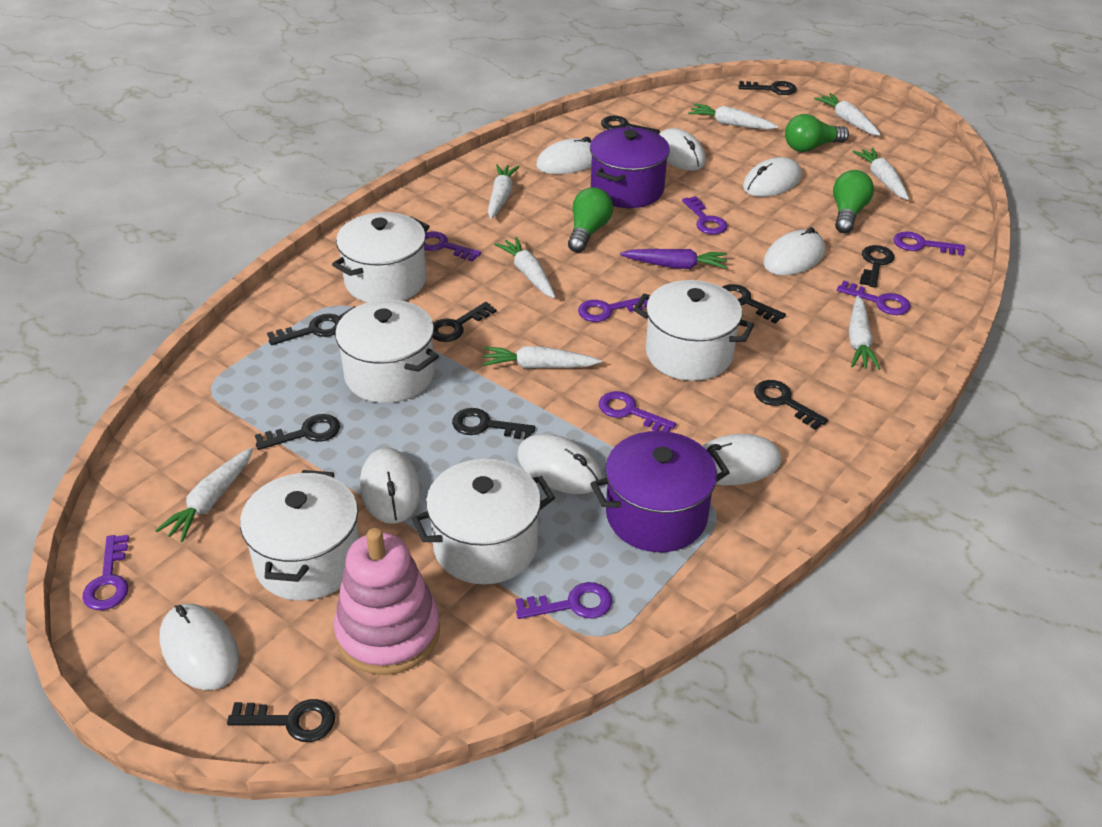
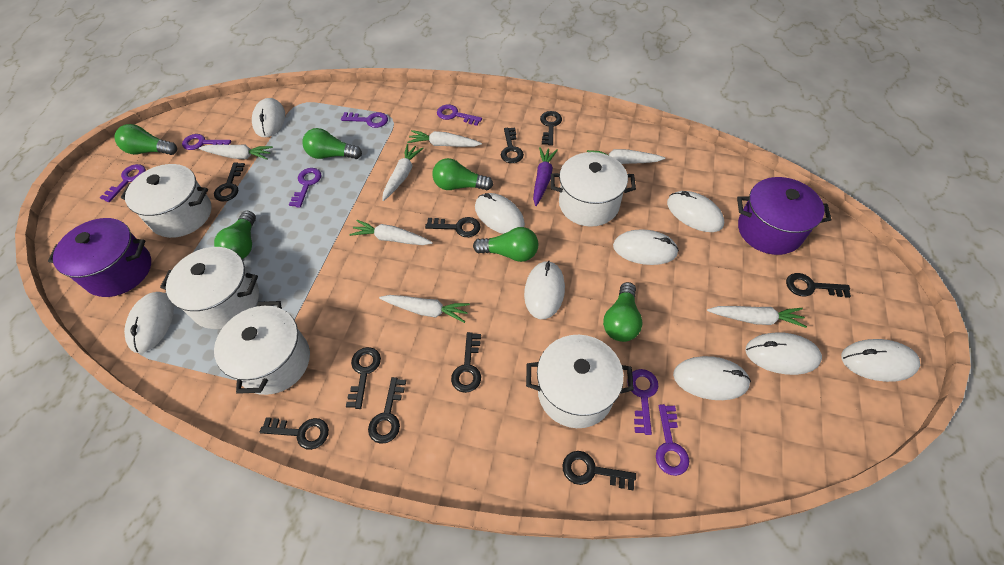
green light bulb: [568,187,613,253] [785,114,849,152] [833,170,874,233] = 3 -> [115,124,177,155] [214,211,256,259] [302,128,362,159] [432,158,493,190] [473,227,538,262] [603,282,643,342] = 6
pink stacking toy: [334,528,440,675] = 1 -> none = 0
purple key: [82,535,129,610] [424,231,481,262] [515,582,612,619] [578,297,648,322] [599,391,676,432] [682,196,728,235] [837,281,911,315] [893,231,965,256] = 8 -> [100,164,146,202] [182,134,231,150] [289,168,321,208] [341,112,388,128] [437,104,482,126] [627,369,658,435] [656,404,689,476] = 7
white carrot: [155,447,253,542] [482,346,602,369] [488,164,519,219] [494,237,555,298] [688,103,778,130] [814,93,881,136] [849,296,881,370] [852,148,909,200] = 8 -> [199,145,273,160] [350,220,433,245] [379,295,470,323] [382,144,424,201] [407,130,482,147] [587,149,665,164] [707,306,807,328] = 7
white mouse: [159,604,239,690] [360,448,420,524] [517,434,602,494] [536,137,592,174] [659,128,706,171] [702,434,782,485] [743,157,802,197] [763,227,825,275] = 8 -> [124,292,174,353] [252,98,285,137] [475,193,525,234] [524,260,565,319] [613,229,679,265] [667,191,724,232] [673,356,751,400] [745,332,822,375] [841,339,920,382] = 9

